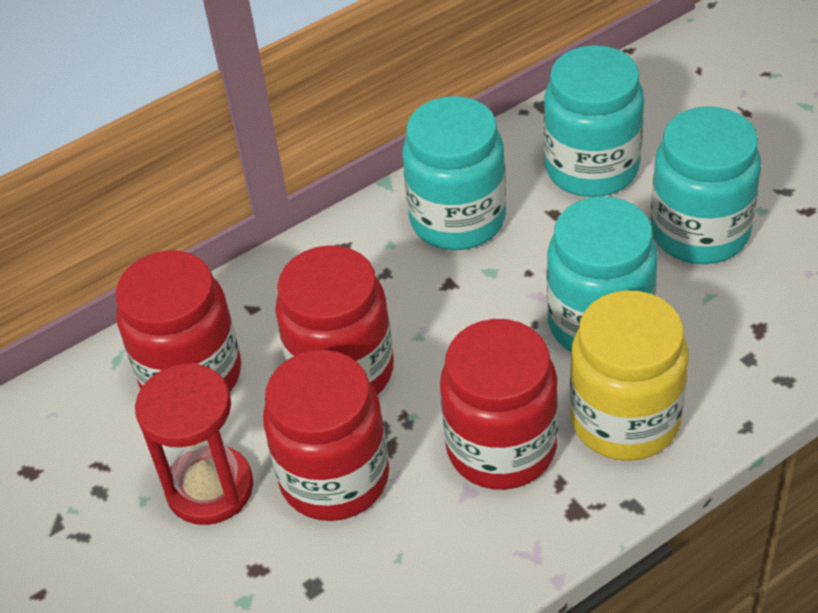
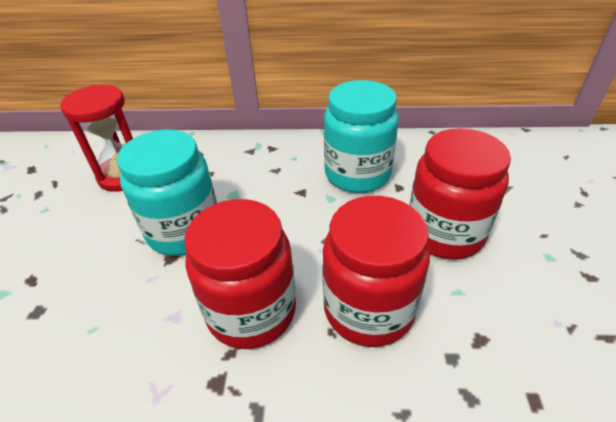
red jar: [116,250,241,392] [263,350,389,521] [275,245,394,395] [440,319,558,490] = 4 -> [185,199,296,349] [322,196,430,347] [409,128,511,259] = 3
turquoise jar: [402,96,506,250] [544,45,644,197] [547,196,658,352] [651,106,761,264] = 4 -> [117,130,217,256] [324,80,399,193] = 2
yellow jar: [570,290,689,461] = 1 -> none = 0

